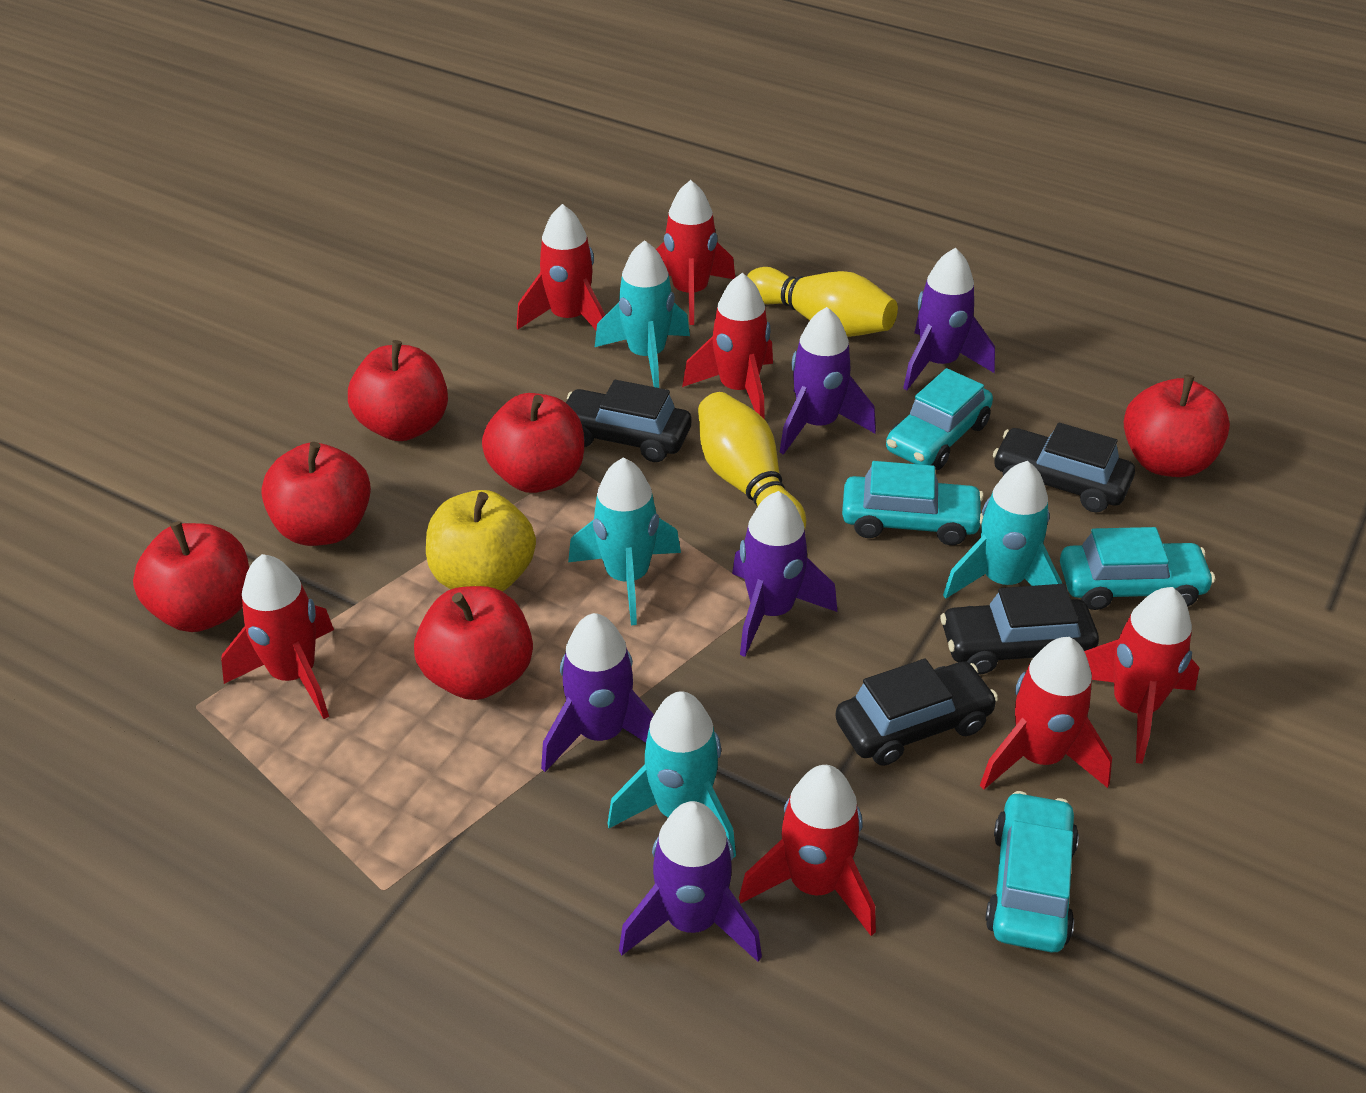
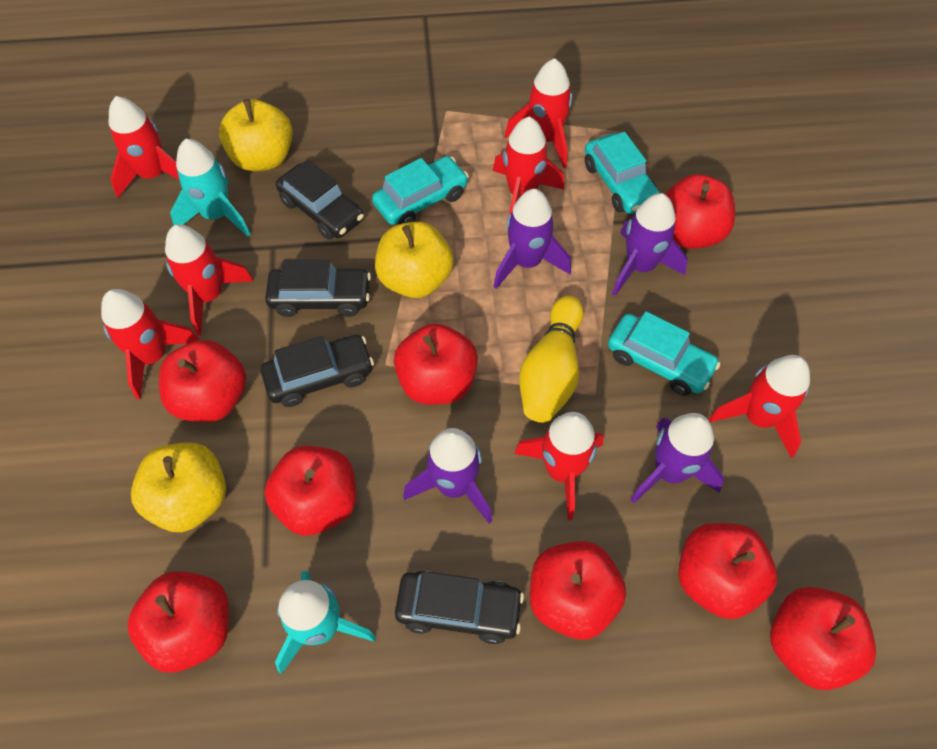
purple rocket: [541,613,654,772] [619,801,762,962] [732,491,837,657] [779,307,876,455] [903,248,995,390] = 5 -> [403,428,492,523] [493,189,571,289] [612,193,688,296] [631,413,724,504] = 4
red apple: [133,521,249,632] [261,442,371,546] [348,340,448,441] [414,586,533,700] [482,393,584,493] [1124,374,1230,477] = 6 -> [127,571,229,673] [159,340,246,422] [264,446,356,536] [394,323,478,405] [530,541,626,640] [665,174,735,249] [678,523,777,619] [770,587,876,690] = 8
turquoise car: [842,461,984,545] [886,368,993,470] [985,791,1079,952] [1060,527,1215,610] = 4 -> [372,156,469,225] [585,132,660,214] [608,311,720,396] = 3
turquoise rocket: [568,458,681,625] [595,240,690,388] [607,691,736,858] [943,461,1063,599] = 4 -> [170,139,251,237] [275,571,376,674] = 2
yellow apple: [426,490,536,592] = 1 -> [131,443,226,532] [219,99,293,171] [375,222,453,298] = 3
yellow bowling pin: [698,392,806,528] [747,267,898,337] = 2 -> [519,296,584,422] = 1

